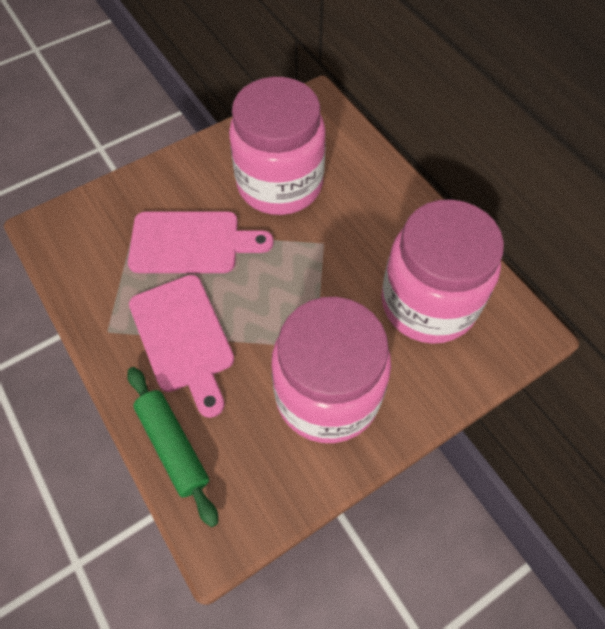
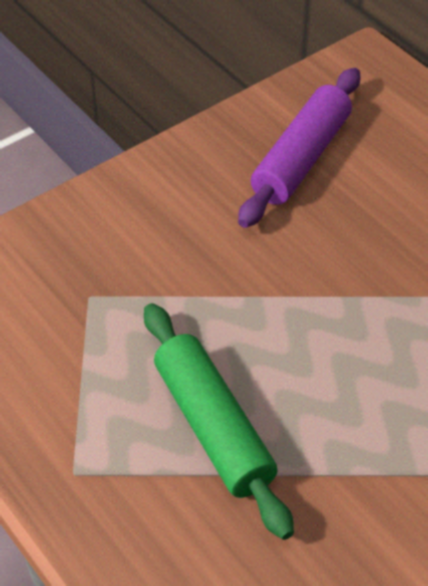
pink cutting board: [128,212,274,273] [129,275,234,418] = 2 -> none = 0
pink jar: [229,77,326,215] [272,297,391,443] [381,199,504,344] = 3 -> none = 0
purple rolling pin: none = 0 -> [238,68,361,228] = 1

